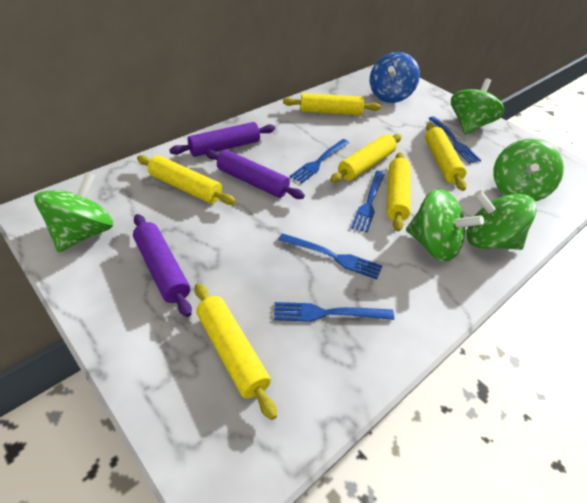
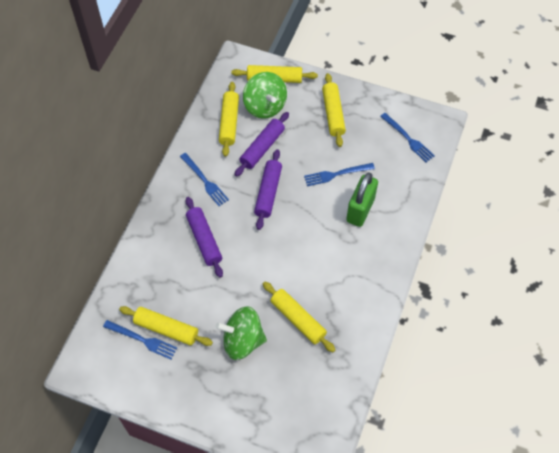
blue fork: [274,302,394,322] [278,233,382,280] [290,139,349,183] [351,171,385,233] [429,116,481,163] = 5 -> [103,320,177,359] [180,153,229,206] [304,163,375,186] [380,113,435,162] = 4
blue spinning top: [370,52,420,103] = 1 -> none = 0
green padlock: none = 0 -> [346,172,378,227] = 1
green spinning top: [34,172,114,252] [406,189,484,262] [451,78,505,135] [467,190,537,250] [493,139,564,201] = 5 -> [215,306,267,360] [243,72,287,119] = 2
yellow rolling pin: [137,155,236,205] [195,283,277,420] [283,93,381,115] [330,134,402,183] [387,152,411,231] [425,123,467,191] = 6 -> [119,306,213,346] [219,82,239,157] [231,65,318,83] [263,282,335,352] [322,73,346,147] = 5

